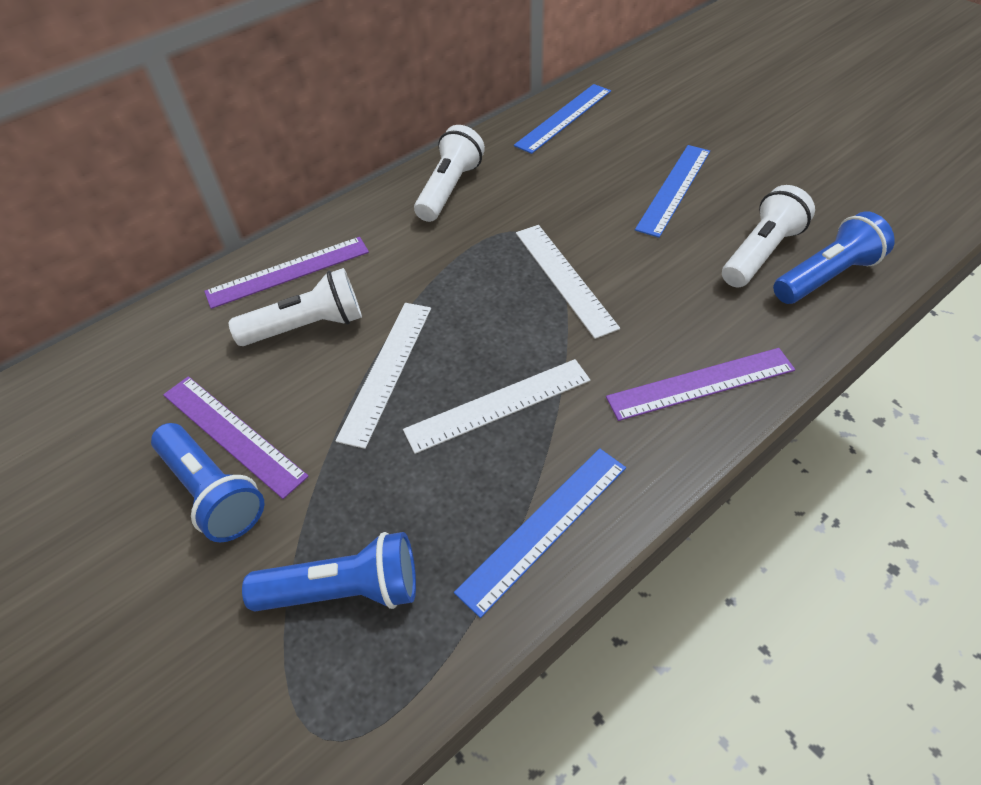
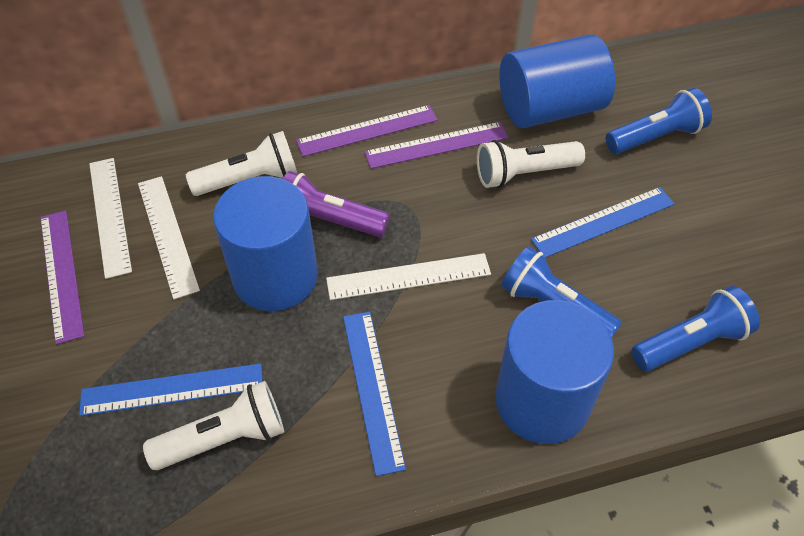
blue cylinder: none = 0 -> [213,176,318,311] [495,300,614,444] [499,34,615,128] = 3
purple flashlight: none = 0 -> [283,171,390,237] = 1

